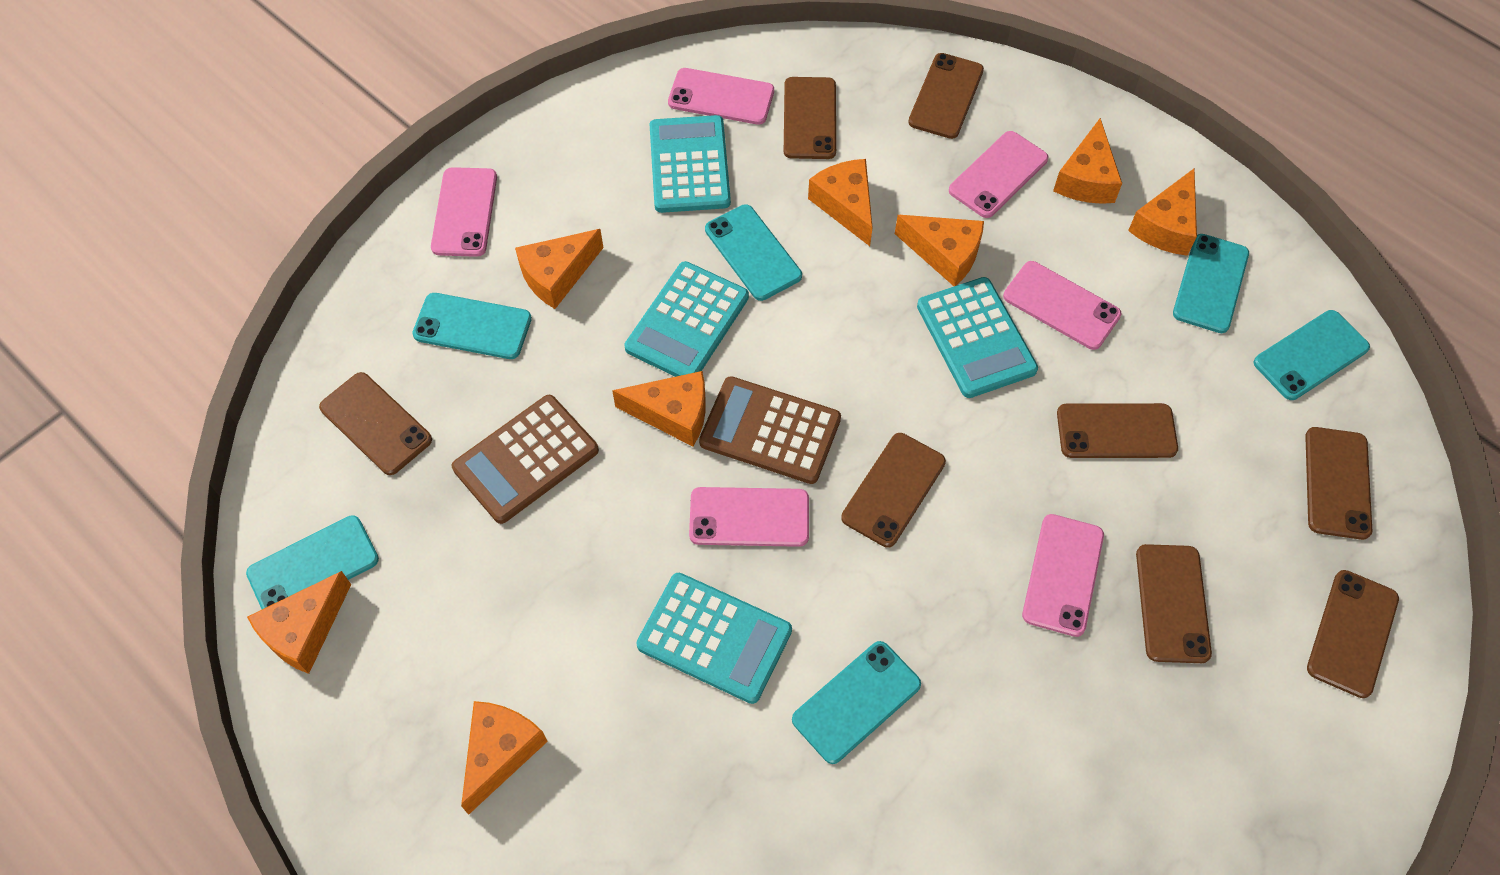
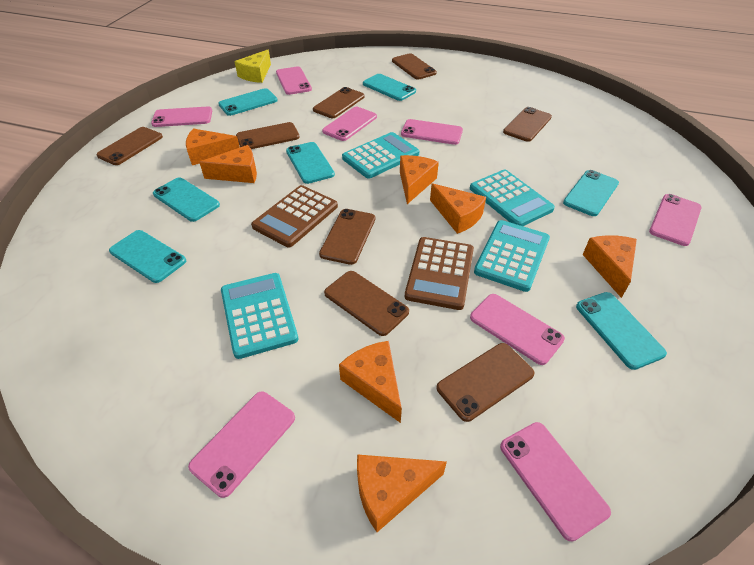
orange cheese: [247,571,351,674] [461,701,548,815] [515,229,603,309] [612,371,706,446] [808,159,873,246] [895,215,984,286] [1053,118,1122,204] [1128,169,1197,256] = 8 -> [186,128,240,165] [199,145,257,183] [339,341,402,423] [357,454,447,532] [400,155,439,204] [430,183,486,234] [582,235,637,298] = 7
pink phone: [431,167,497,257] [668,68,774,125] [689,487,809,547] [949,131,1048,218] [1003,261,1121,350] [1022,514,1104,637] = 6 -> [151,106,212,127] [188,391,295,498] [276,66,312,95] [322,107,377,141] [401,119,463,145] [470,294,565,365] [500,422,611,542] [649,194,702,246] = 8
turquoise phone: [246,515,379,609] [412,293,532,359] [705,204,802,301] [792,641,921,764] [1173,234,1249,333] [1254,310,1370,400] = 6 -> [109,230,186,283] [153,177,220,222] [218,88,278,116] [286,142,335,184] [363,74,416,101] [563,170,619,216] [576,292,667,370] = 7
yellow cheese: none = 0 -> [234,50,271,83] = 1

